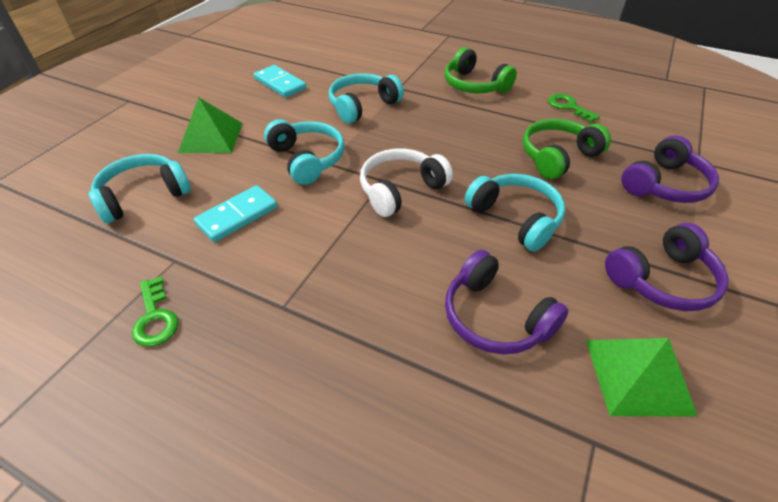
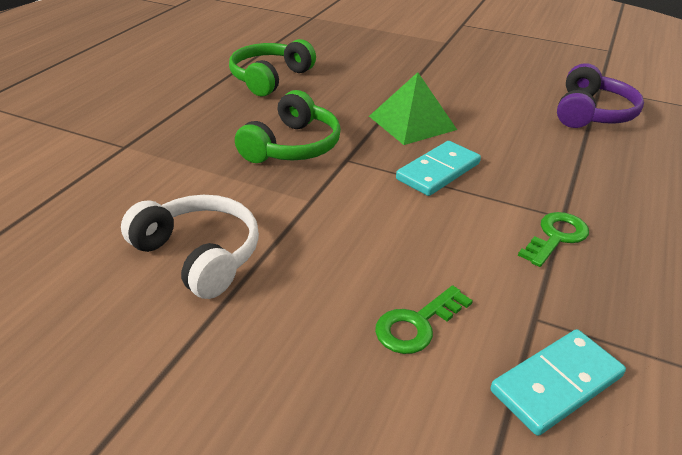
green pyramid: [178,97,243,153] [586,338,698,417] = 2 -> [369,72,457,145] = 1
purple headphones: [445,250,569,354] [605,223,728,311] [621,135,719,203] = 3 -> [557,63,644,128] = 1
turquoise headphones: [88,154,191,223] [264,119,345,185] [329,73,404,124] [465,174,565,252] = 4 -> none = 0

